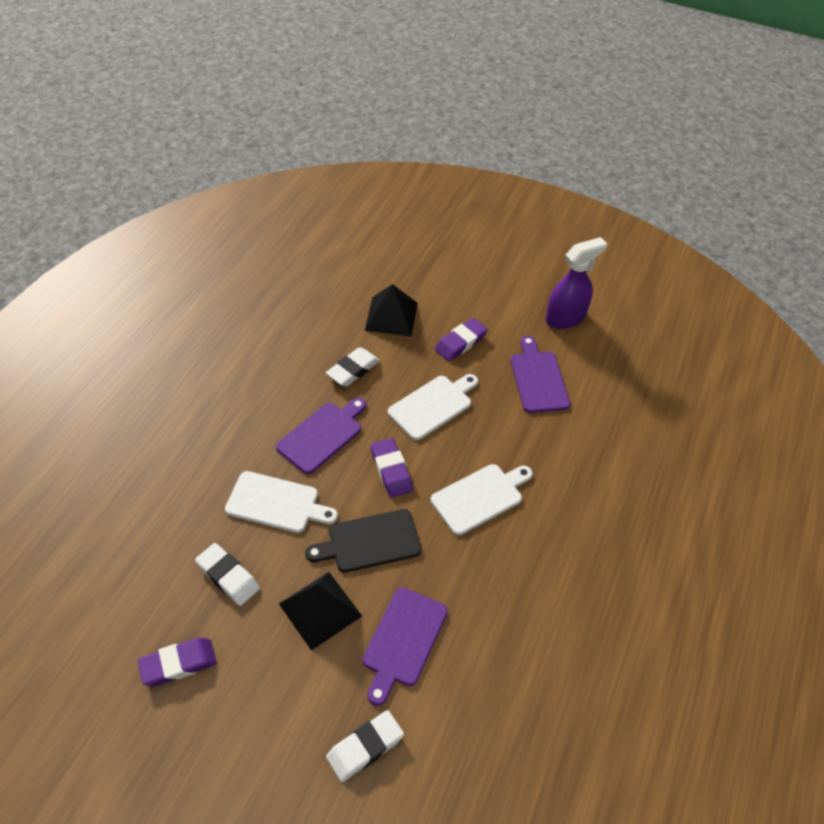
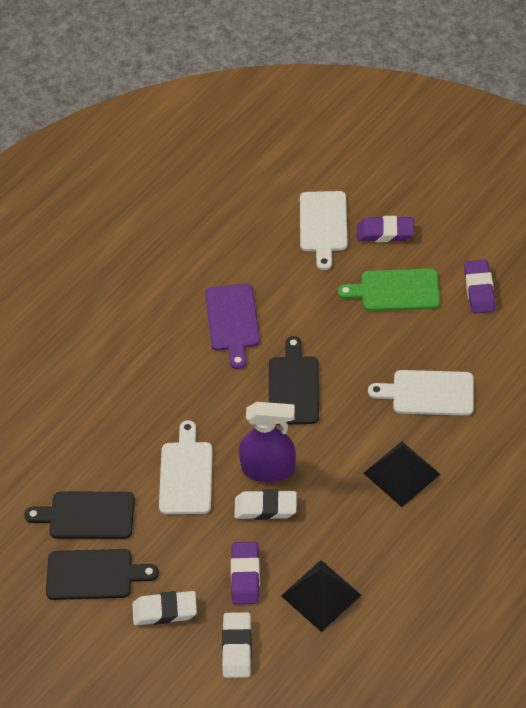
black cutting board: [305,509,421,573] = 1 -> [24,492,135,539] [46,549,159,600] [269,336,319,425] = 3
green cutting board: none = 0 -> [338,268,440,311] = 1
purple cutting board: [276,398,366,474] [362,587,448,706] [510,336,570,413] = 3 -> [205,283,260,369] = 1

